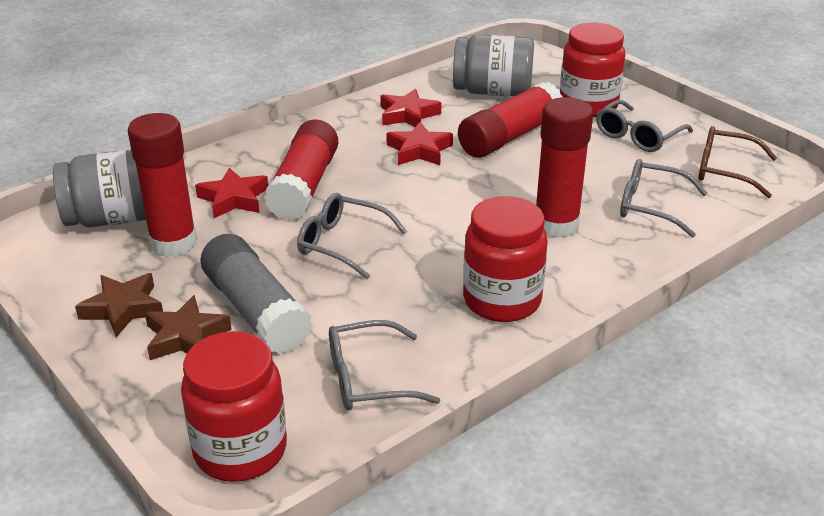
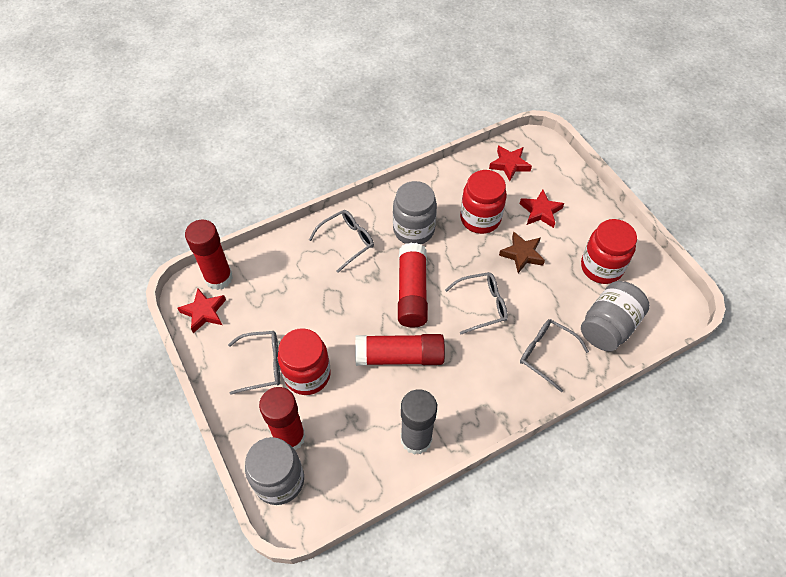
brown glasses: [698,126,777,198] = 1 -> none = 0
brown star: [75,273,163,337] [145,295,232,360] = 2 -> [499,231,545,273] = 1
grey jar: [53,149,146,227] [453,34,534,96] = 2 -> [245,437,304,505] [393,181,437,244] [581,281,650,352] = 3

